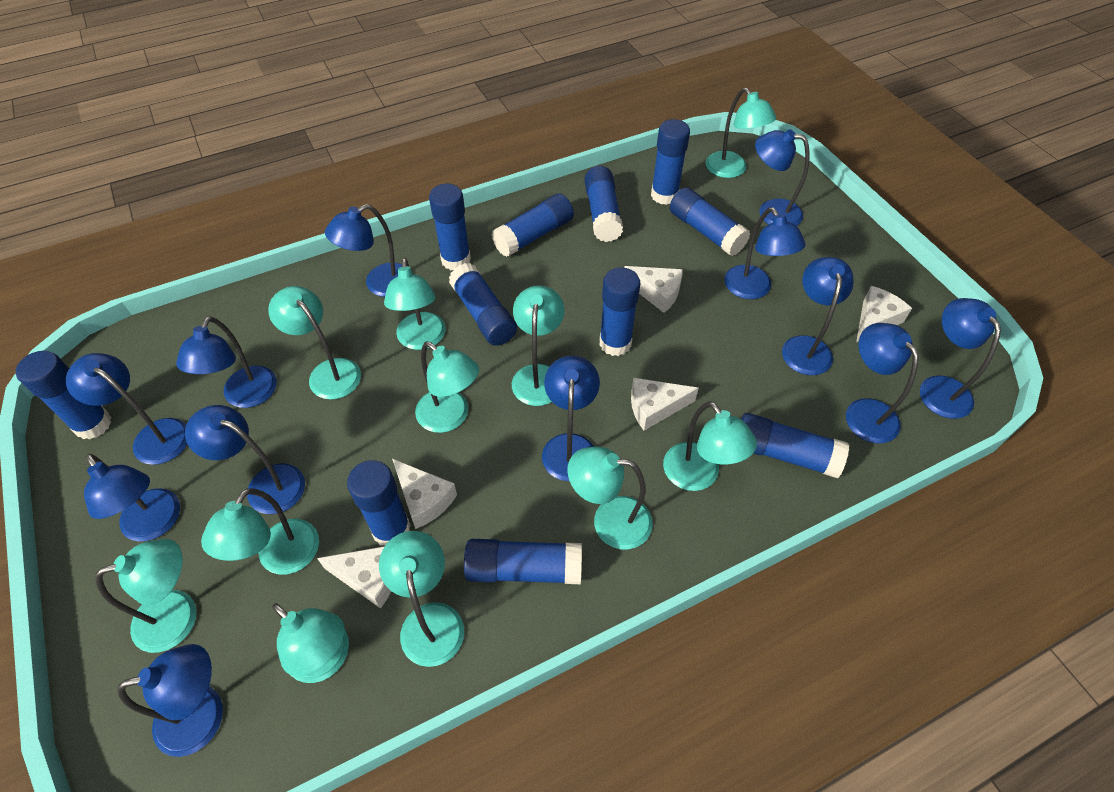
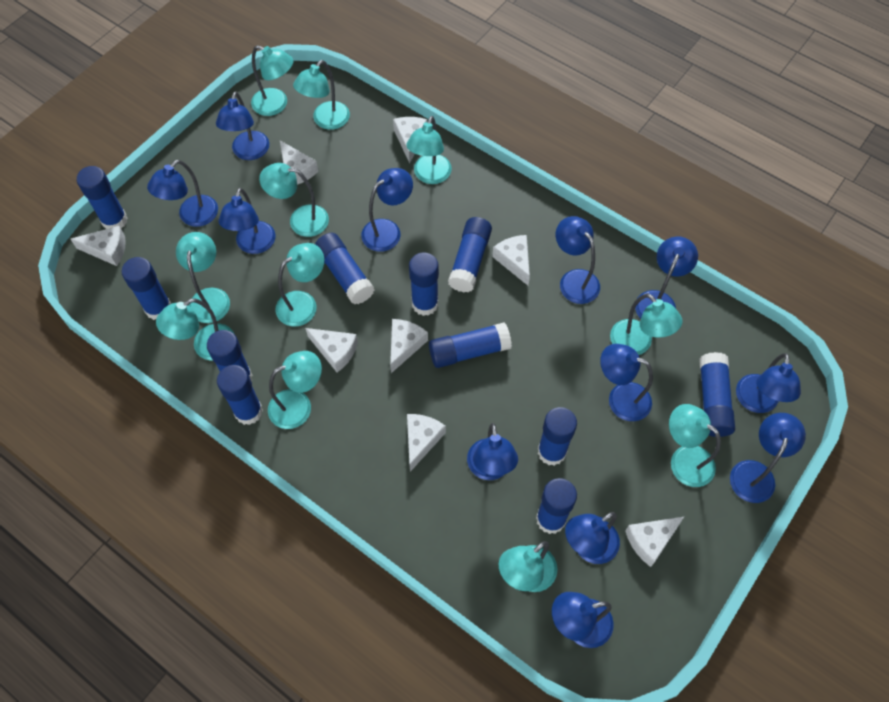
white cheese: [317,546,391,609] [392,459,457,529] [624,266,683,313] [631,378,699,431] [856,286,912,342] = 5 -> [71,226,126,266] [280,141,318,185] [305,328,358,372] [390,319,428,373] [393,117,427,163] [407,414,446,472] [492,235,530,286] [625,516,685,567] = 8

